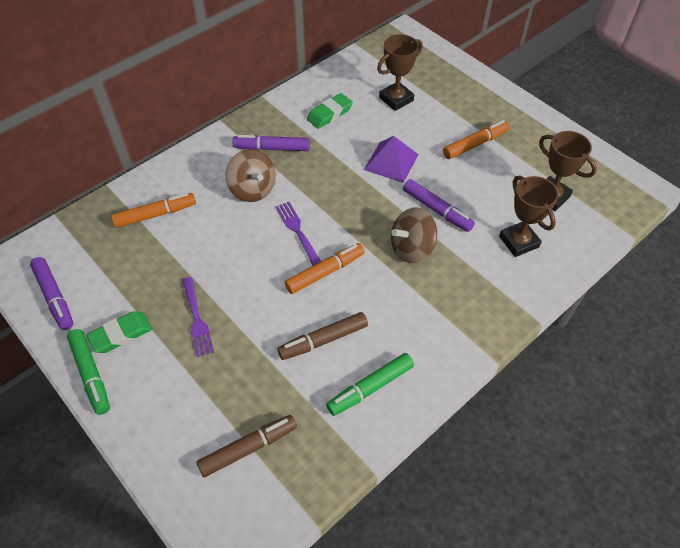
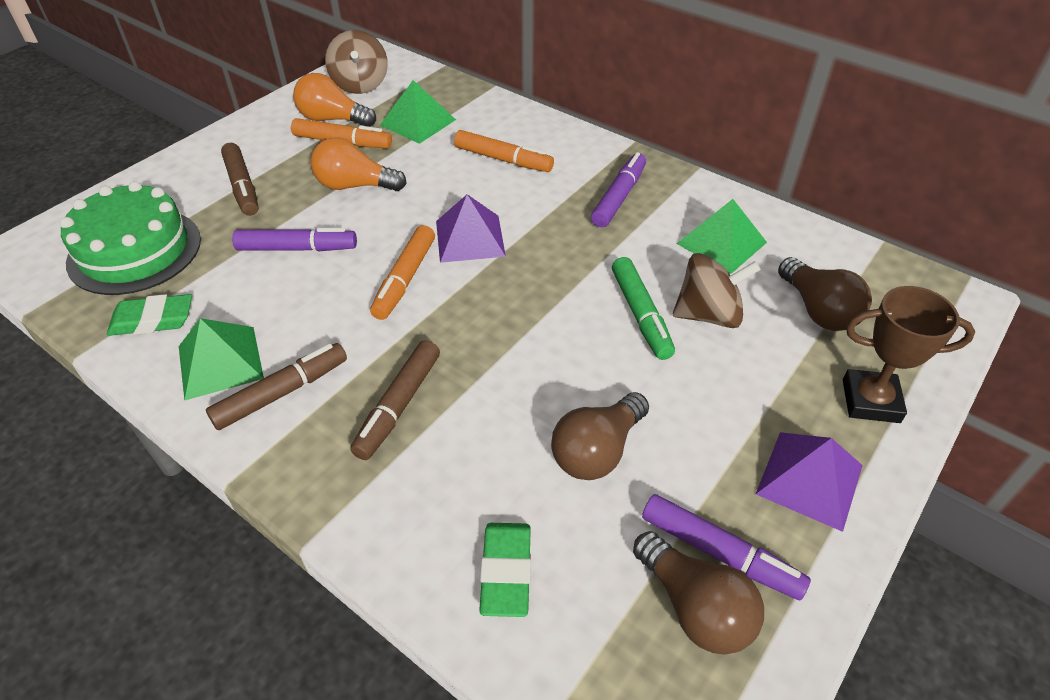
brown light bulb: none = 0 -> [551,392,649,480] [633,531,764,655] [778,257,872,331] = 3
brown marker: [196,415,297,477] [277,312,368,360] = 2 -> [206,343,347,430] [221,143,258,216] [350,340,440,460] = 3
brown trophy: [377,34,423,111] [499,176,559,257] [539,131,597,211] = 3 -> [843,286,975,423] = 1
green cake: none = 0 -> [60,181,201,295] = 1
green marker: [67,329,110,415] [326,353,414,416] = 2 -> [612,257,675,360] = 1
green pyramid: none = 0 -> [179,318,264,400] [380,80,456,144] [677,199,767,274] = 3
orange light bulb: none = 0 -> [293,73,376,127] [311,137,407,191] = 2
purple fork: [182,277,214,357] [275,202,321,266] = 2 -> none = 0
purple pyramid: [364,136,419,183] = 1 -> [436,194,506,263] [756,432,863,532] = 2

